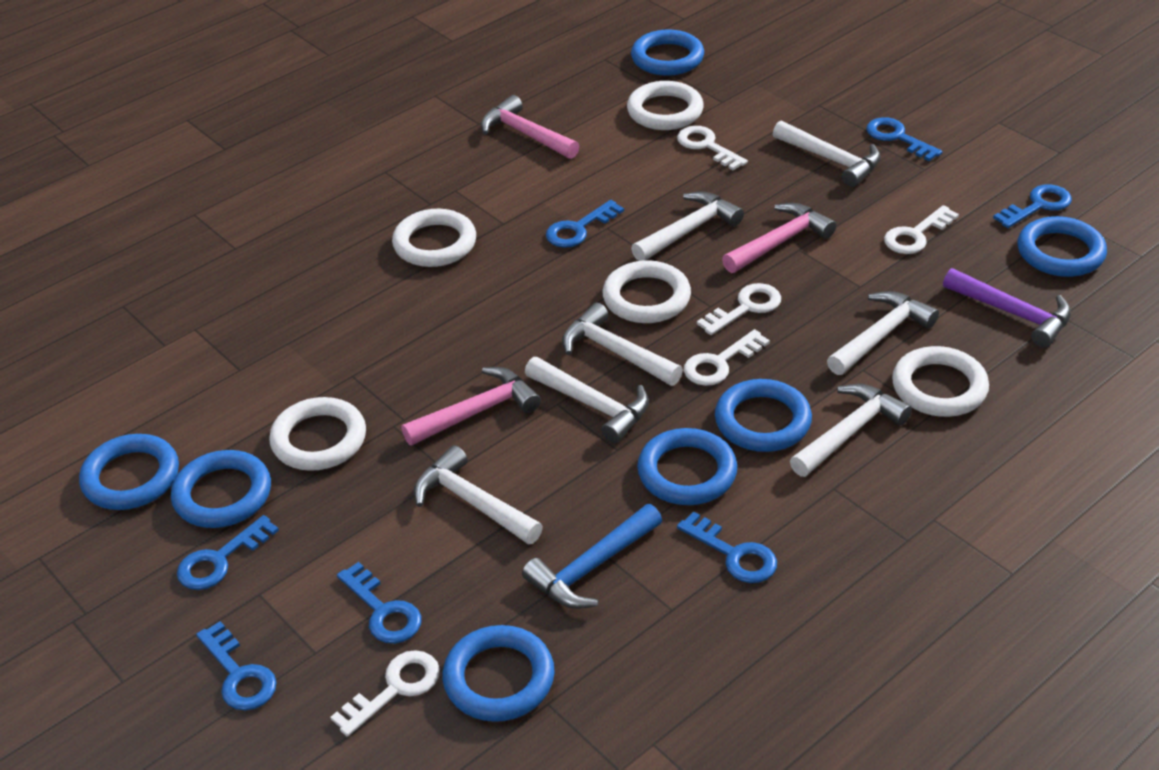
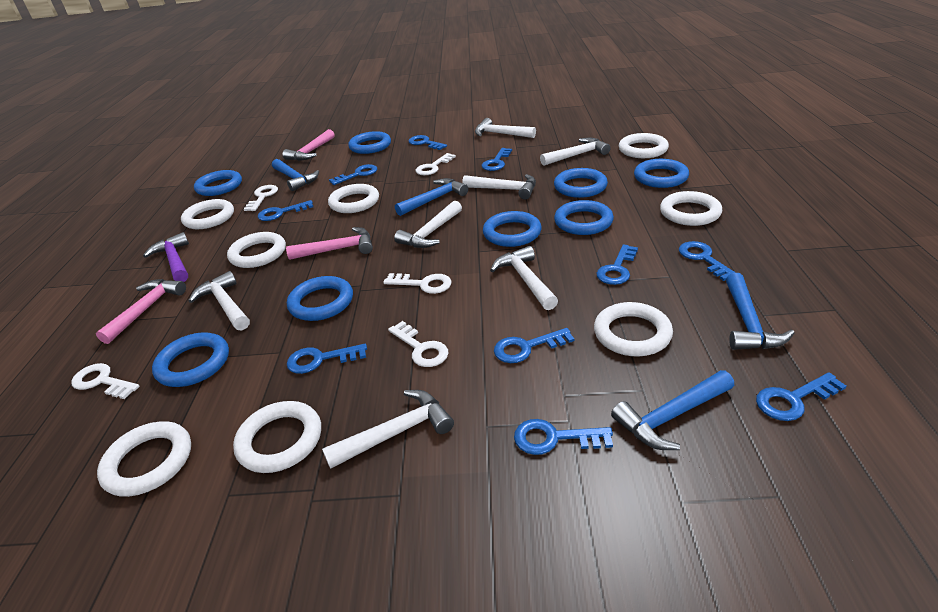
blue hammer: [522,504,662,609] = 1 -> [272,159,319,191] [395,178,468,216] [611,370,734,450] [726,273,794,350] = 4
blue key: [177,515,279,590] [196,621,277,711] [337,562,421,644] [546,200,624,248] [677,511,777,583] [866,117,943,161] [993,184,1072,228] = 7 -> [258,200,313,221] [287,344,367,374] [329,164,377,185] [409,135,447,150] [482,148,512,171] [494,328,575,363] [514,419,613,455] [596,244,638,285] [679,241,736,281] [756,372,847,421] = 10
blue ring: [79,434,179,510] [171,450,271,528] [442,625,555,722] [631,30,704,76] [637,428,737,505] [715,379,812,452] [1018,216,1107,277] = 7 -> [152,333,229,387] [194,170,242,196] [287,276,353,321] [348,131,391,154] [483,211,542,247] [554,168,608,198] [554,200,614,235] [634,159,689,188] = 8
white ring: [269,397,366,471] [392,209,476,267] [603,260,691,323] [627,81,704,130] [892,346,989,417] = 5 -> [97,421,191,497] [181,199,234,229] [227,232,286,268] [233,401,321,473] [328,184,379,213] [594,302,673,357] [619,133,669,158] [660,191,722,226] = 8

